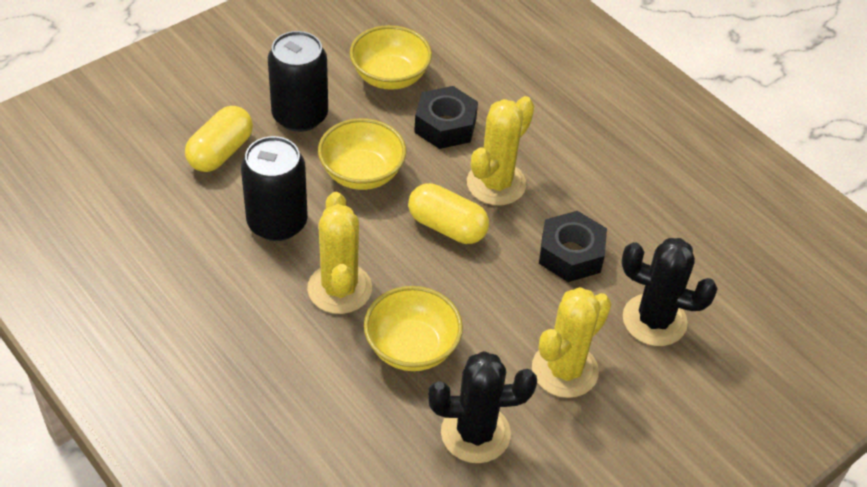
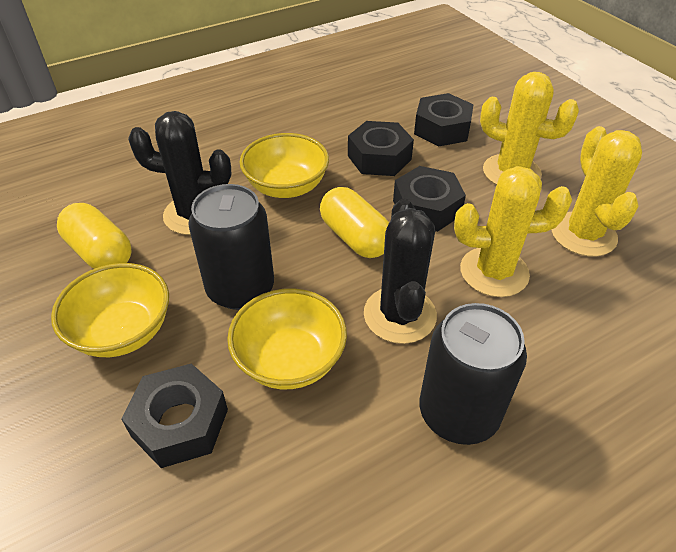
black nut: [414,86,478,149] [539,211,607,282] = 2 -> [121,363,228,468] [348,121,414,176] [393,166,466,232] [414,93,474,147] = 4

